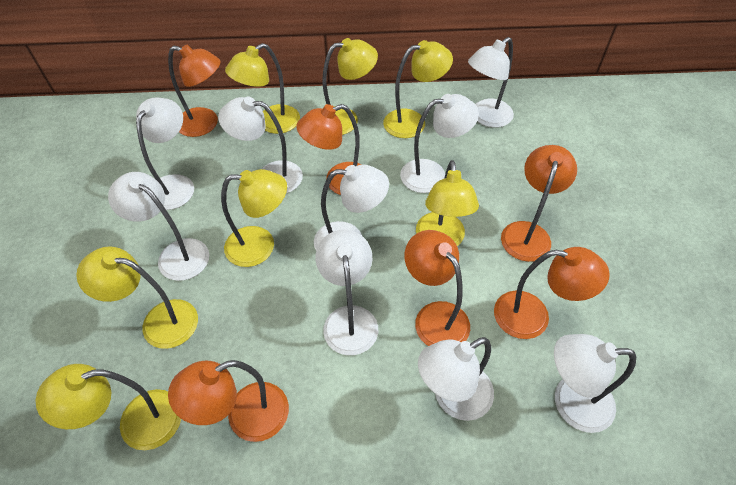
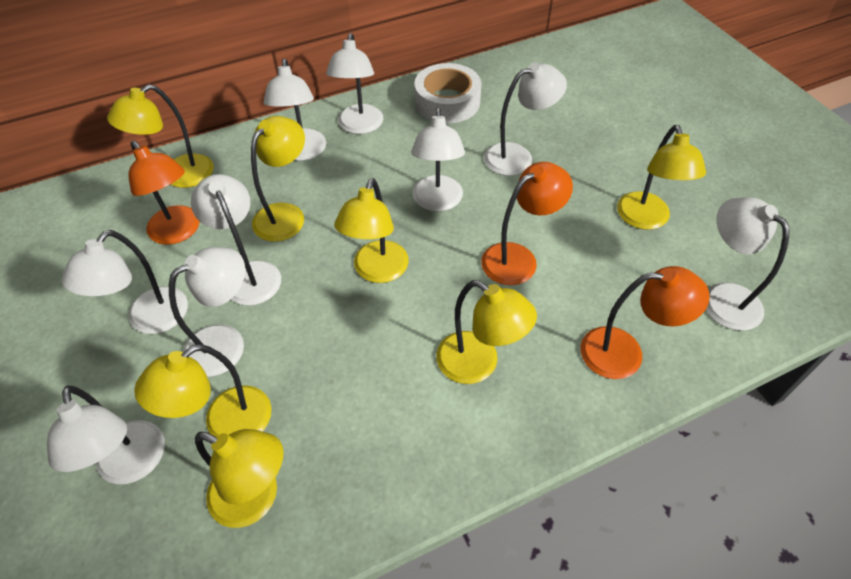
orange lamp: [168,45,220,137] [168,360,289,442] [296,104,362,195] [405,230,470,346] [494,247,610,339] [501,145,577,262] = 6 -> [129,140,200,245] [481,162,573,285] [581,266,710,379] = 3
white tape: none = 0 -> [414,63,481,123] = 1

